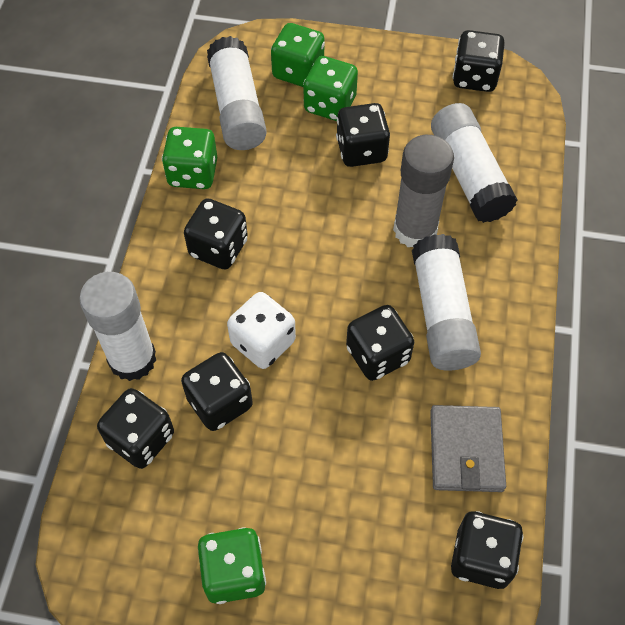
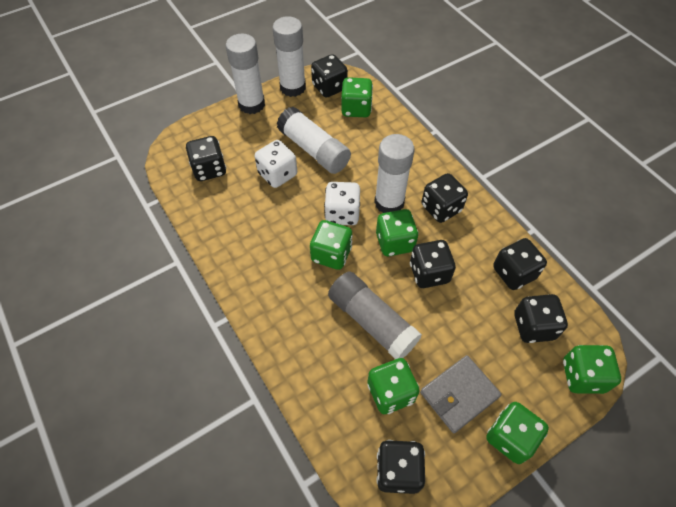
green dice: [162,127,217,189] [198,527,266,604] [271,23,325,87] [303,56,358,121] = 4 -> [310,220,353,270] [341,77,373,117] [367,358,420,414] [376,209,419,256] [486,402,549,464] [563,345,621,394] = 6
white dice: [227,292,296,369] = 1 -> [255,140,297,188] [324,182,360,225] = 2

